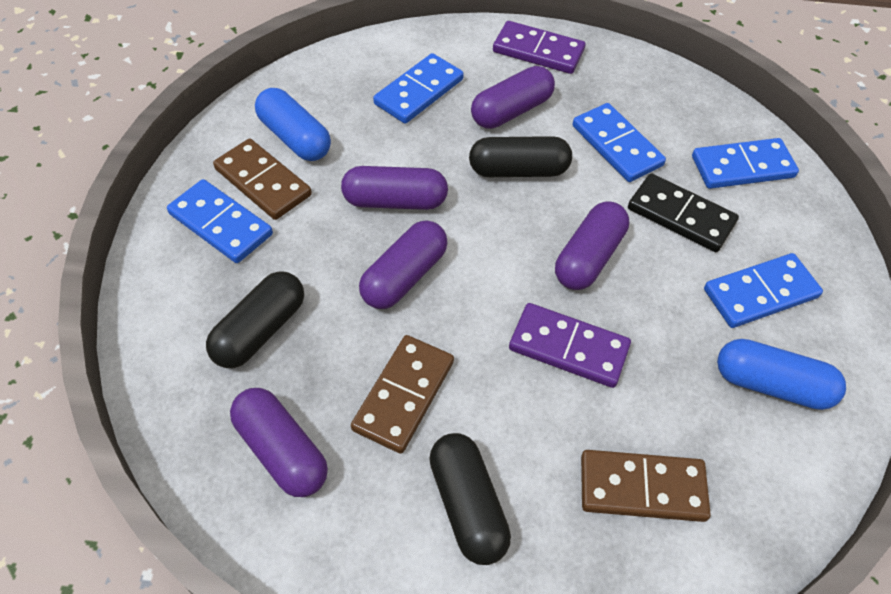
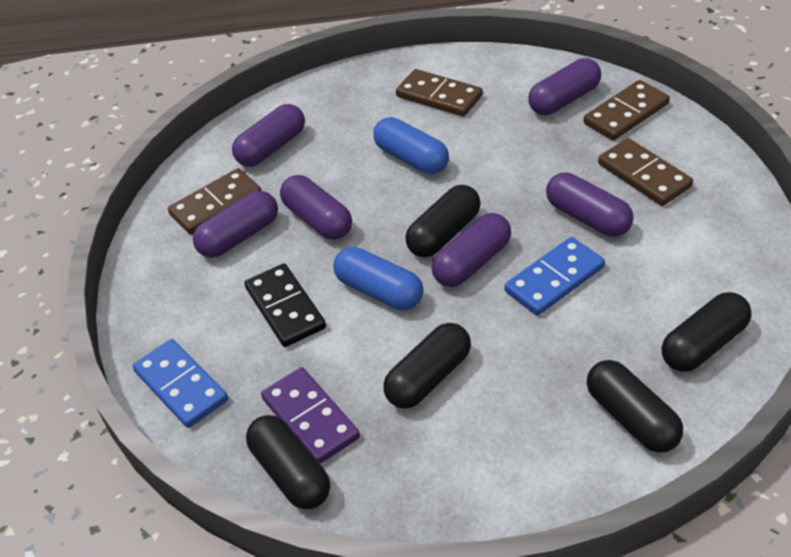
black capsule: [206,271,304,368] [429,433,511,565] [469,136,572,177] = 3 -> [246,415,330,509] [383,323,471,409] [405,185,481,257] [587,360,683,452] [662,292,752,372] = 5
blue domino: [167,179,273,263] [373,53,464,124] [573,103,666,182] [692,138,799,189] [704,253,823,328] = 5 -> [133,339,228,428] [504,237,605,316] = 2
brown domino: [213,139,312,220] [351,335,454,454] [581,450,711,522] = 3 -> [168,168,261,235] [396,69,483,117] [584,80,670,141] [598,138,693,206] = 4
purple capsule: [230,388,328,497] [341,166,448,210] [359,220,448,309] [471,66,555,129] [555,201,629,290] = 5 -> [193,191,278,258] [232,104,305,167] [280,175,352,240] [432,213,511,287] [528,58,601,115] [546,172,634,237] = 6
purple domino: [493,21,586,74] [509,303,631,388] = 2 -> [261,367,360,464] = 1

